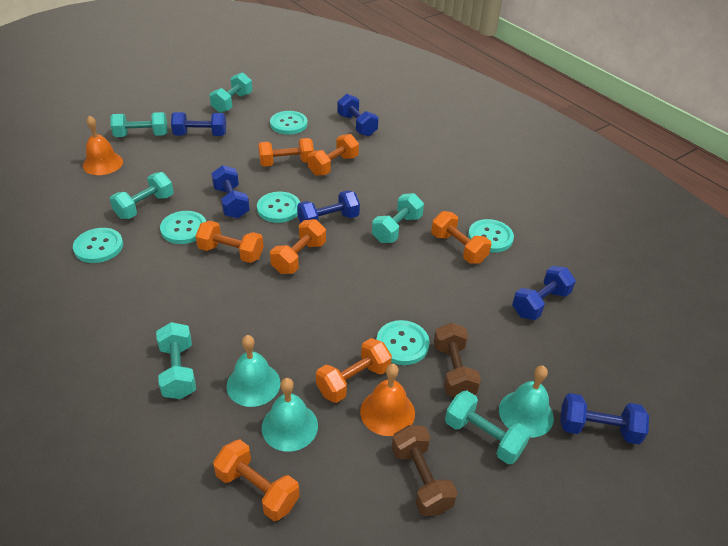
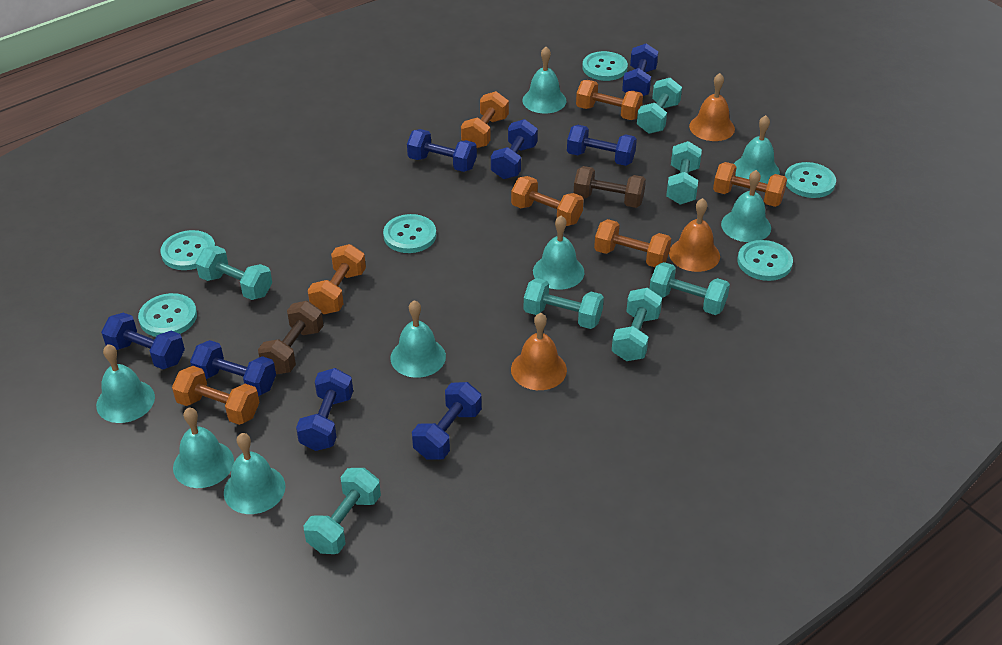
blue dumbbell: [171,112,226,136] [211,165,250,218] [297,190,360,223] [337,94,379,136] [512,266,576,320] [560,393,649,444] = 6 -> [101,312,185,369] [190,340,276,396] [296,368,353,451] [407,129,477,172] [412,382,482,460] [491,119,538,179] [567,125,637,166] [622,43,658,96] = 8
orange bell: [83,115,123,175] [360,364,415,436] = 2 -> [511,313,567,390] [669,198,720,272] [689,73,735,141] = 3
turquoise bell: [226,335,280,407] [262,378,318,452] [499,366,554,437] = 3 -> [96,344,155,423] [173,407,234,488] [224,433,285,514] [391,300,446,378] [522,47,567,114] [533,216,584,289] [721,170,771,242] [734,115,780,184] = 8
turquoise dumbbell: [110,172,174,219] [111,112,167,137] [156,322,196,399] [209,72,252,113] [372,193,424,243] [445,391,531,464] = 6 -> [195,246,272,300] [303,468,381,554] [524,278,604,329] [612,288,662,361] [637,78,682,134] [649,262,730,315] [666,141,702,205] = 7

